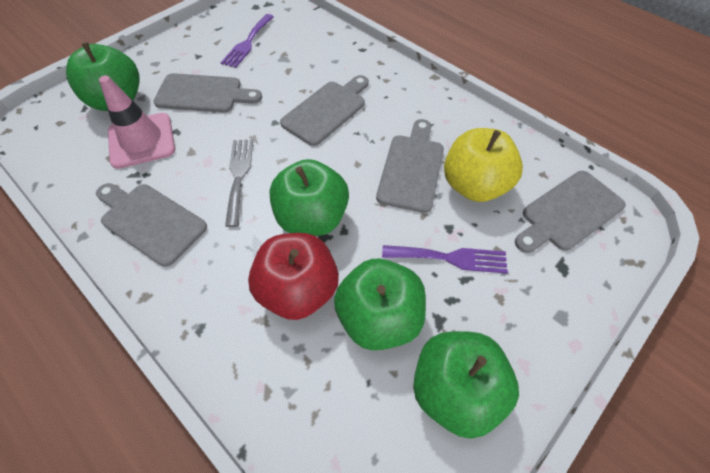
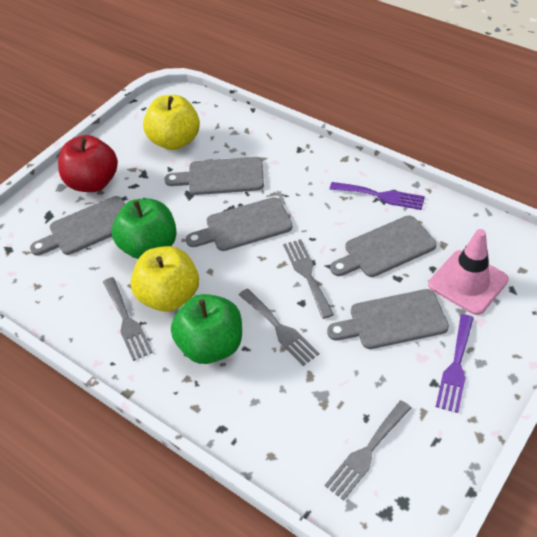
green apple: [66,42,140,111] [270,159,349,236] [334,259,426,350] [413,331,519,439] = 4 -> [112,198,177,259] [171,294,242,364] = 2
grey fork: [225,139,253,227] = 1 -> [103,277,153,361] [239,289,319,366] [283,239,334,319] [325,400,411,501] = 4
yellow apple: [444,128,523,202] = 1 -> [131,246,199,312] [143,95,200,150] = 2

